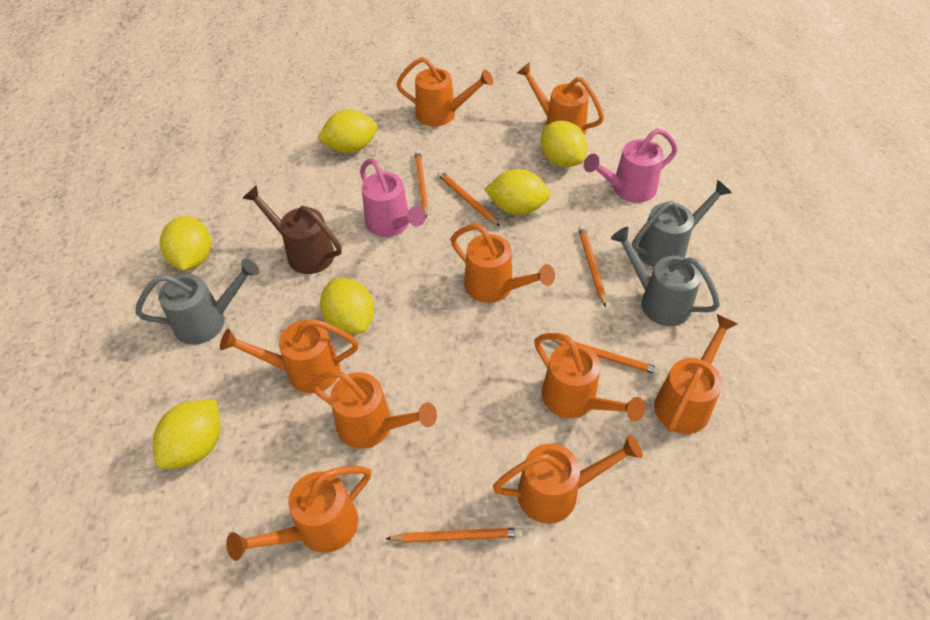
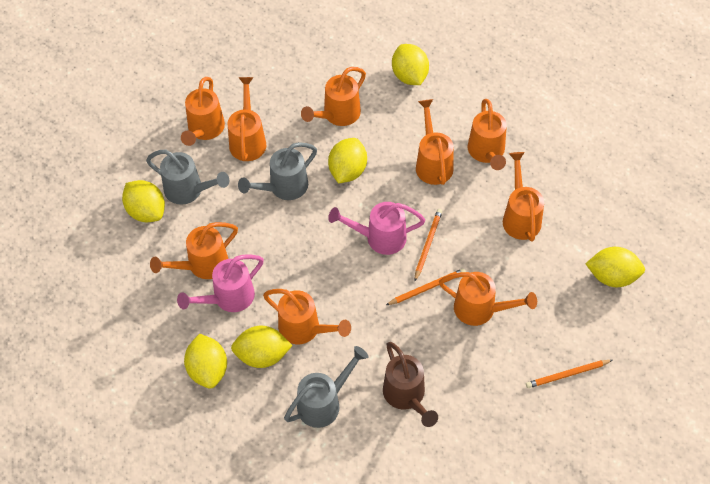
orange pencil: [385,528,522,543] [415,150,428,218] [437,170,500,226] [550,339,661,375] [578,225,606,307] = 5 -> [386,268,466,305] [415,209,443,281] [526,360,613,388] = 3

